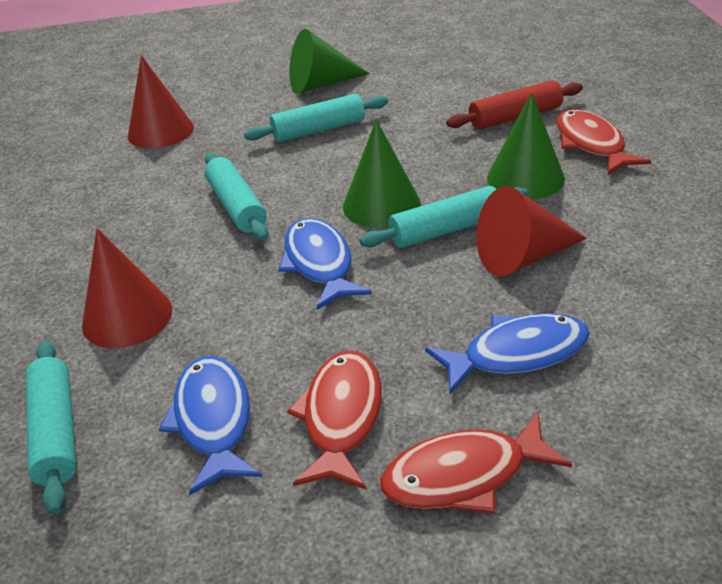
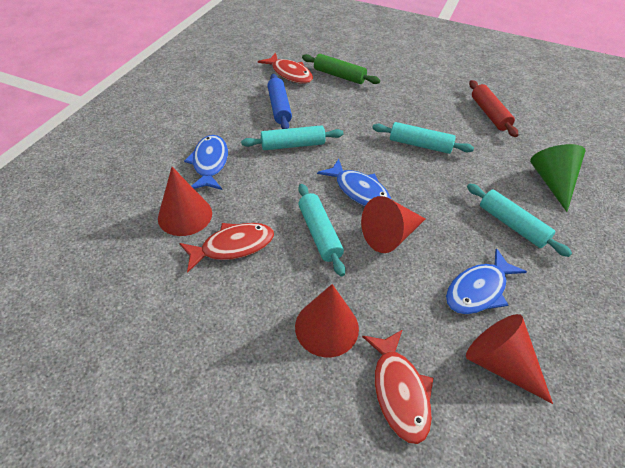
blue rolling pin: none = 0 -> [267,74,292,129] = 1
green cone: [289,29,370,94] [343,120,421,228] [487,93,565,200] = 3 -> [530,144,586,212] = 1
green rolling pin: none = 0 -> [302,54,380,84] = 1
red cone: [82,228,172,348] [128,56,194,149] [477,186,587,276] = 3 -> [158,167,212,236] [295,284,359,357] [361,196,425,253] [466,314,553,404] = 4

